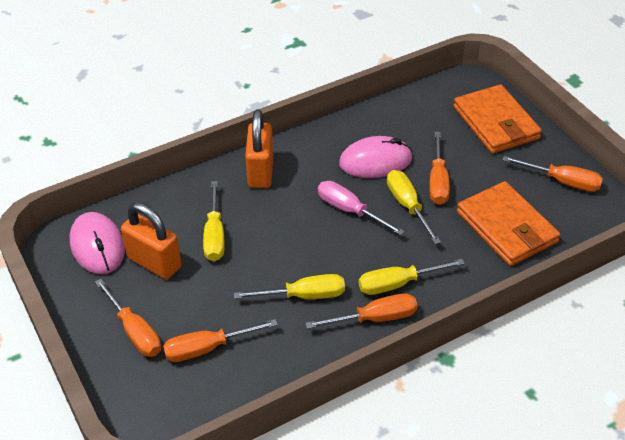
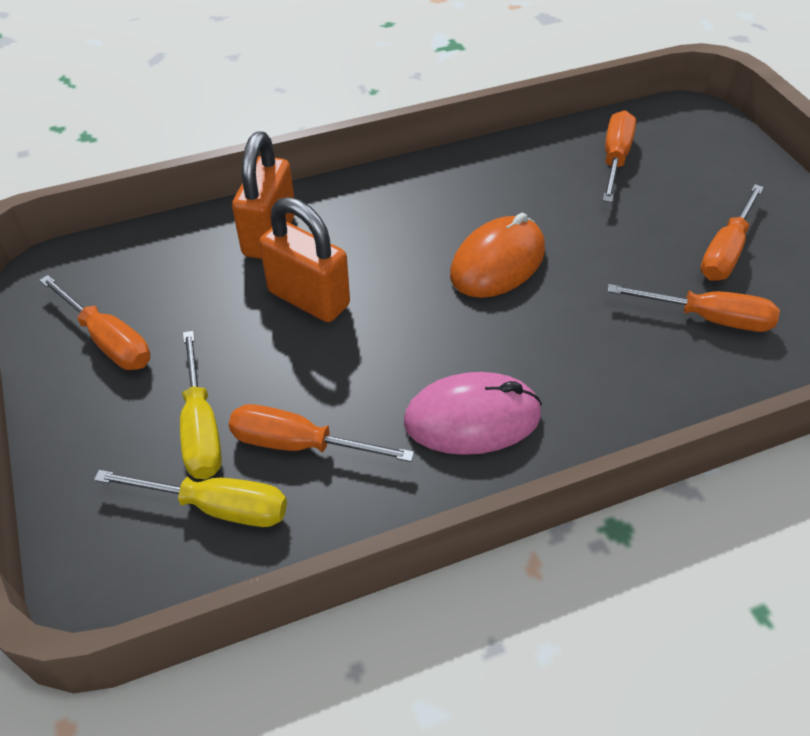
orange mouse: none = 0 -> [450,213,545,298] = 1
orange wallet: [453,84,542,154] [457,181,560,266] = 2 -> none = 0
pink mouse: [70,212,125,274] [339,136,412,178] = 2 -> [404,372,542,455] = 1
pink screwdriver: [318,181,405,235] = 1 -> none = 0
yellow screwdriver: [203,181,225,261] [234,274,345,299] [359,259,465,295] [387,170,441,244] = 4 -> [94,470,287,527] [180,331,222,479] = 2

